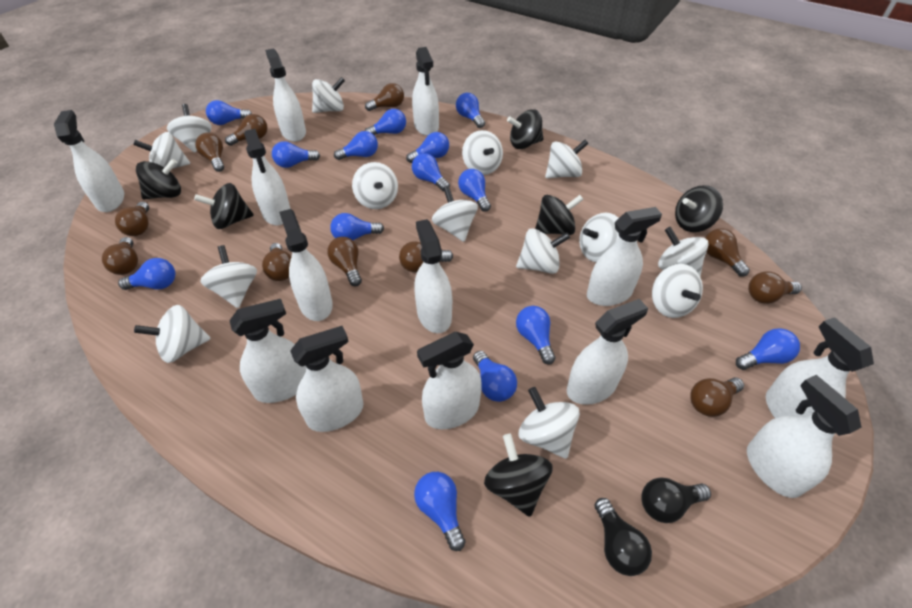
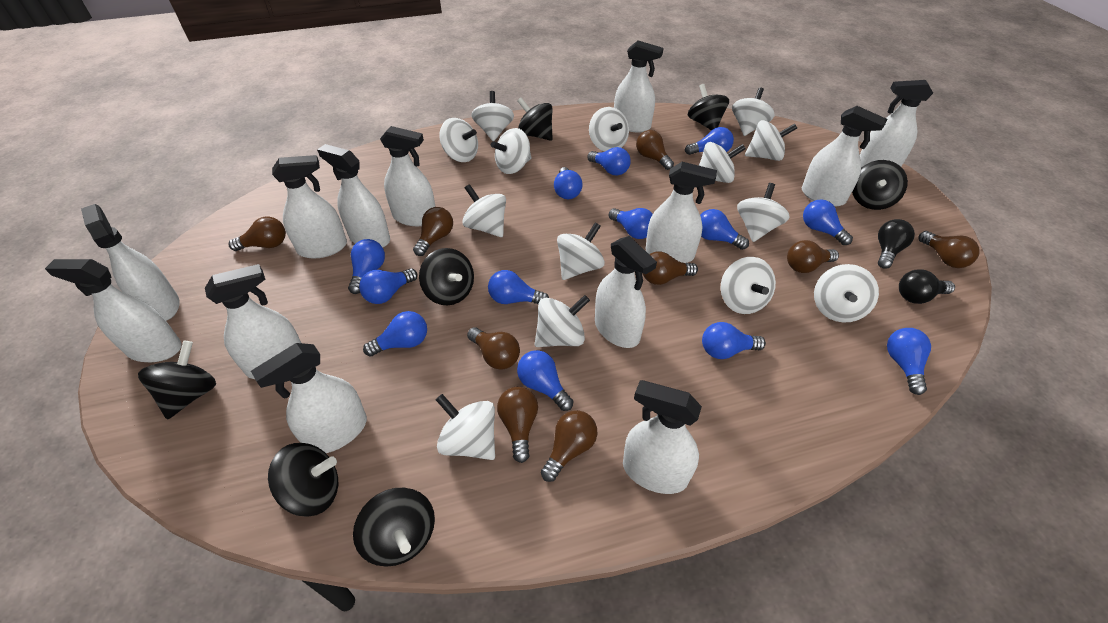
black spinning top: [136,159,181,199] [194,183,254,229] [484,434,553,517] [507,109,544,149] [535,195,584,235] [675,185,723,232] = 6 -> [138,341,216,420] [268,443,338,517] [353,488,435,567] [419,248,474,305] [517,98,553,141] [688,84,729,131] [852,160,908,210] = 7
blue light bulb: [118,258,175,290] [206,100,252,125] [272,141,320,168] [330,213,384,240] [334,131,378,160] [365,109,406,135] [406,132,449,163] [412,153,450,192] [414,472,466,551] [456,93,485,128] [458,169,491,212] [473,351,517,402] [516,306,555,364] [736,328,800,370] = 14 -> [348,239,385,294] [359,268,418,304] [363,311,427,356] [488,270,549,304] [517,350,574,411] [554,167,583,199] [587,147,631,176] [609,208,653,239] [685,127,734,155] [700,209,749,250] [702,322,766,359] [803,199,853,245] [887,328,931,395] = 13
brown light bulb: [102,237,138,275] [115,202,149,236] [195,133,224,172] [225,114,267,146] [262,243,292,281] [328,237,362,286] [365,83,404,111] [399,241,453,272] [690,377,744,417] [705,228,750,277] [748,271,802,304] = 11 -> [229,217,286,251] [413,207,453,256] [467,327,520,370] [497,387,538,463] [541,410,597,482] [636,130,674,170] [642,251,698,285] [787,240,839,273] [919,231,980,268] = 9

